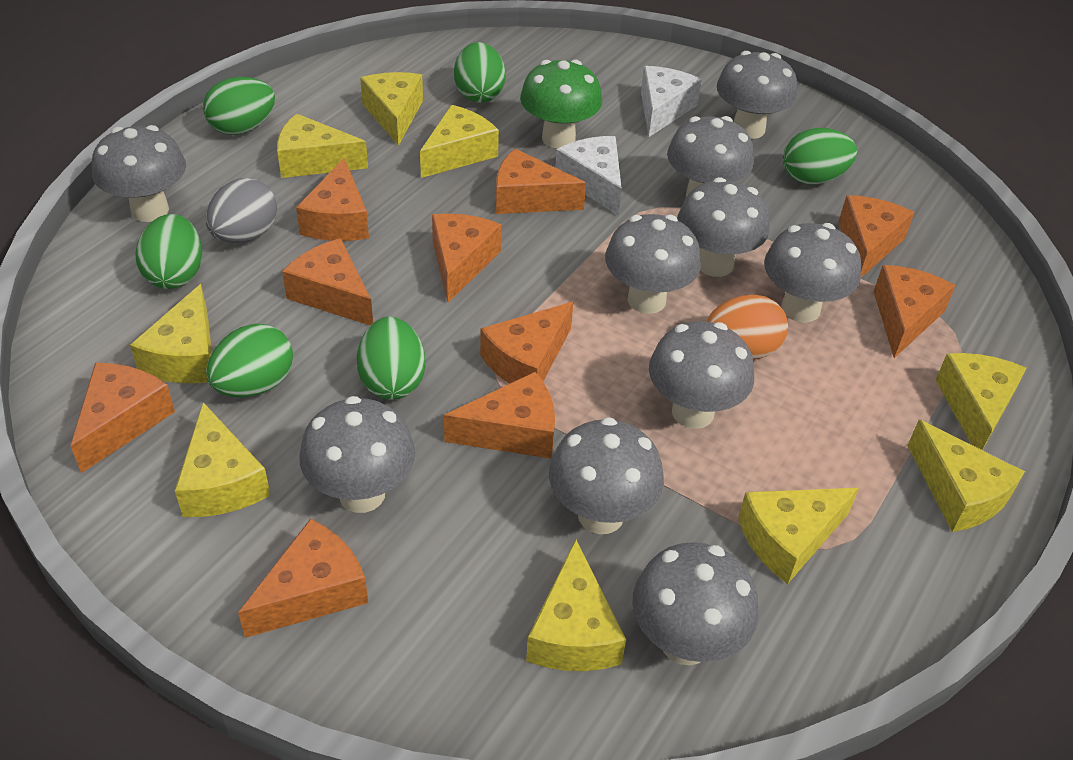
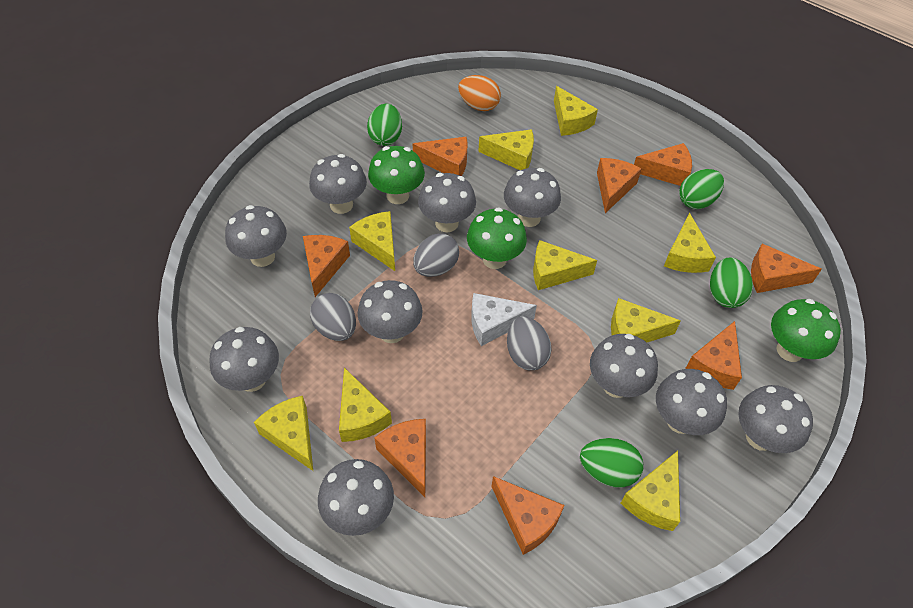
green egg: [135,214,202,289] [203,77,275,135] [206,324,293,397] [357,317,425,400] [454,42,506,103] [783,128,857,185] = 6 -> [367,104,402,146] [580,438,644,488] [679,169,724,209] [710,258,753,308] = 4
green mushroom: [520,59,602,148] = 1 -> [368,146,425,204] [467,207,527,269] [771,299,841,362] = 3
grey egg: [206,178,277,243] = 1 -> [310,293,356,341] [413,233,459,277] [507,316,552,370] = 3
orange cheese: [70,363,175,473] [238,519,368,638] [282,238,373,326] [296,158,369,241] [432,213,501,303] [444,372,555,459] [480,302,573,384] [496,149,586,214] [839,195,915,278] [873,265,956,358] = 10 -> [303,235,350,297] [374,419,426,497] [413,137,468,176] [491,476,564,555] [597,158,642,213] [634,143,692,186] [685,321,742,390] [751,244,822,293] = 8
white cheese: [555,136,622,216] [641,66,702,137] = 2 -> [471,293,537,346] = 1

